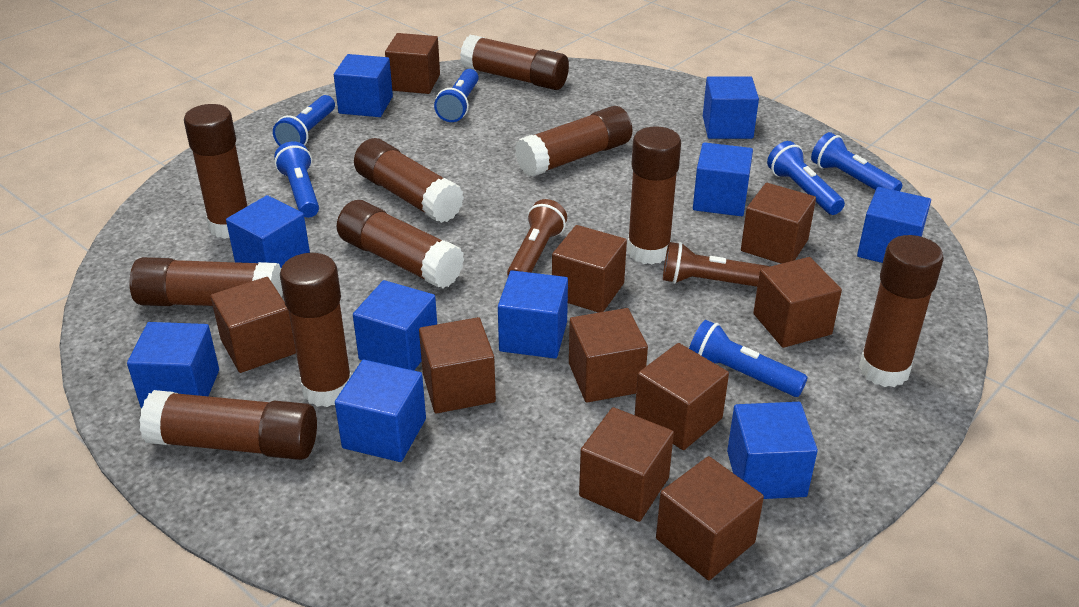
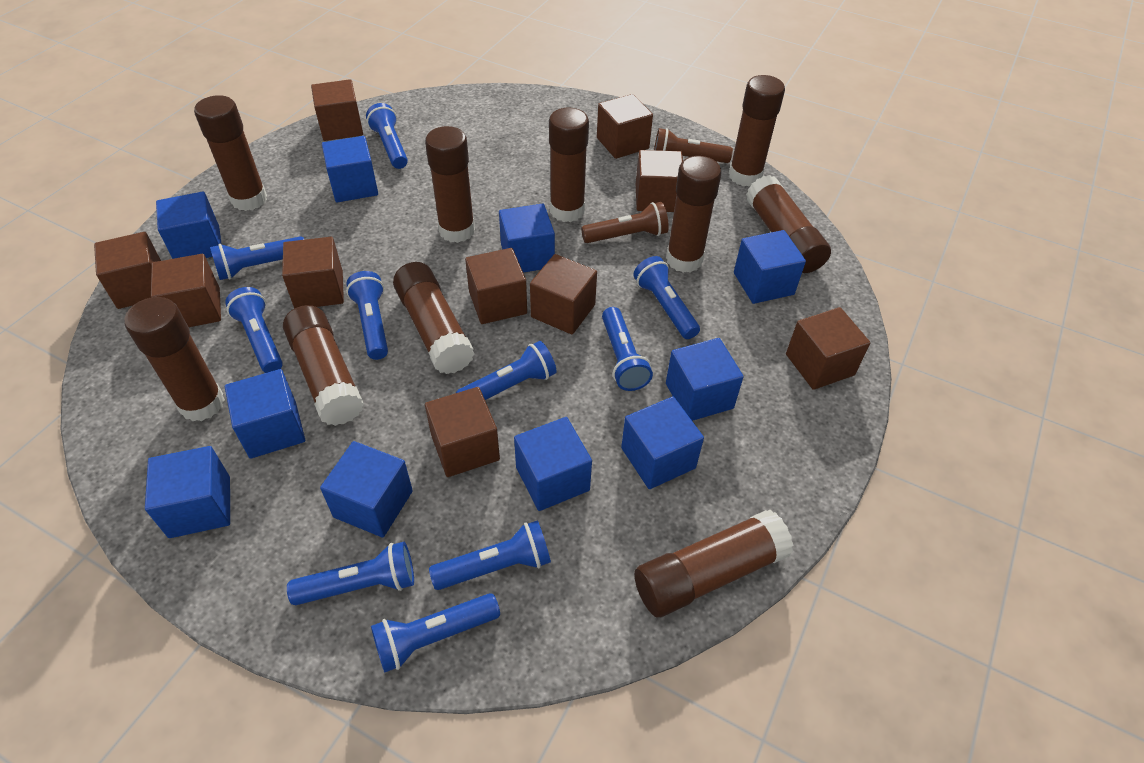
blue flashlight: [273,95,335,146] [274,141,319,218] [434,69,479,122] [689,320,808,397] [767,141,845,215] [811,132,902,191] = 6 -> [210,236,304,280] [225,287,283,373] [287,542,414,605] [346,271,388,360] [366,103,408,169] [371,593,500,673] [429,520,551,590] [456,341,557,400] [602,307,653,391] [633,256,700,339] = 10

